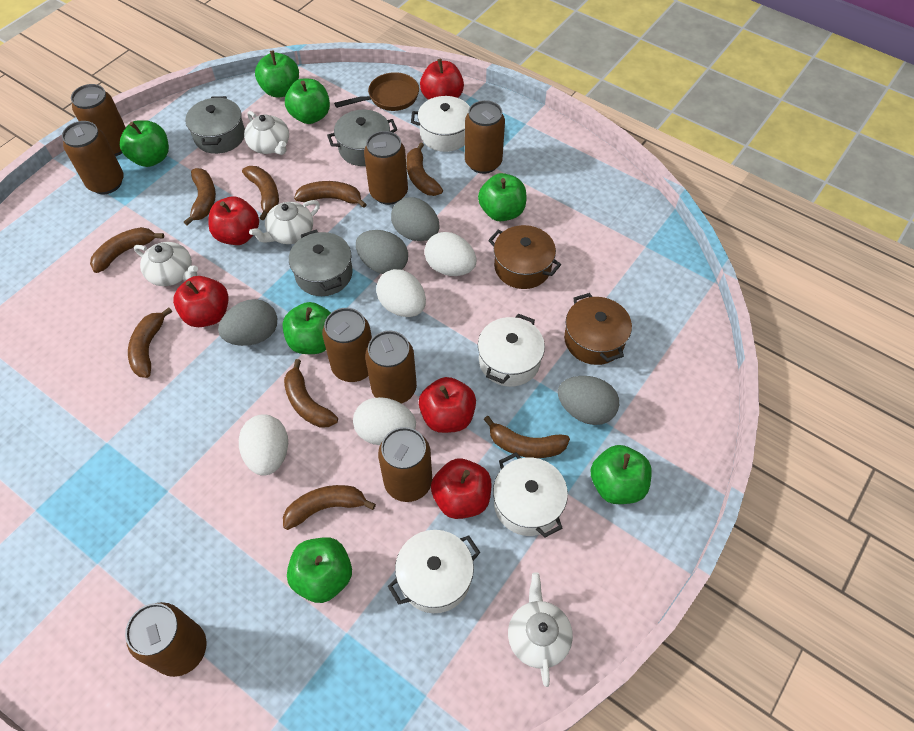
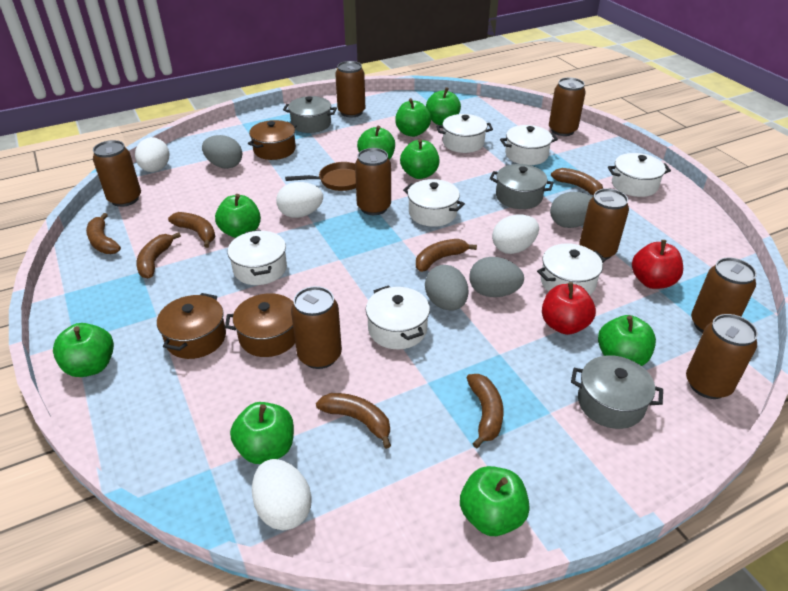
brown banana: [90,227,164,273] [128,307,172,378] [184,168,216,226] [242,166,279,220] [283,485,376,530] [284,359,338,428] [294,181,367,208] [406,142,443,196] [484,416,570,458] = 9 -> [86,213,121,254] [136,232,181,278] [168,212,215,248] [316,393,391,449] [416,239,477,272] [467,374,504,449] [551,168,603,195] = 7
brown pot: [488,225,561,289] [564,293,632,365] = 2 -> [157,293,226,359] [225,293,295,357] [248,120,297,160] = 3
green apple: [120,120,169,167] [255,50,299,98] [283,302,331,354] [285,79,330,124] [287,537,352,603] [478,173,526,221] [591,445,652,504] = 7 -> [53,323,114,377] [215,194,261,238] [230,402,294,464] [357,126,395,160] [395,98,431,137] [400,139,440,179] [426,87,461,125] [460,466,530,536] [598,315,656,366] = 9
red apple: [173,276,229,327] [208,196,259,245] [419,377,476,433] [420,59,464,100] [431,459,492,519] = 5 -> [542,282,596,335] [632,240,683,289] = 2
white pot: [388,530,481,613] [411,96,470,152] [478,314,545,387] [493,453,568,538] = 4 -> [228,230,287,285] [366,285,430,349] [403,179,465,227] [437,114,493,153] [500,125,558,165] [537,243,606,295] [608,153,671,197] = 7
white teapot: [134,242,198,286] [244,111,289,155] [249,200,320,244] [508,572,573,687] = 4 -> none = 0

